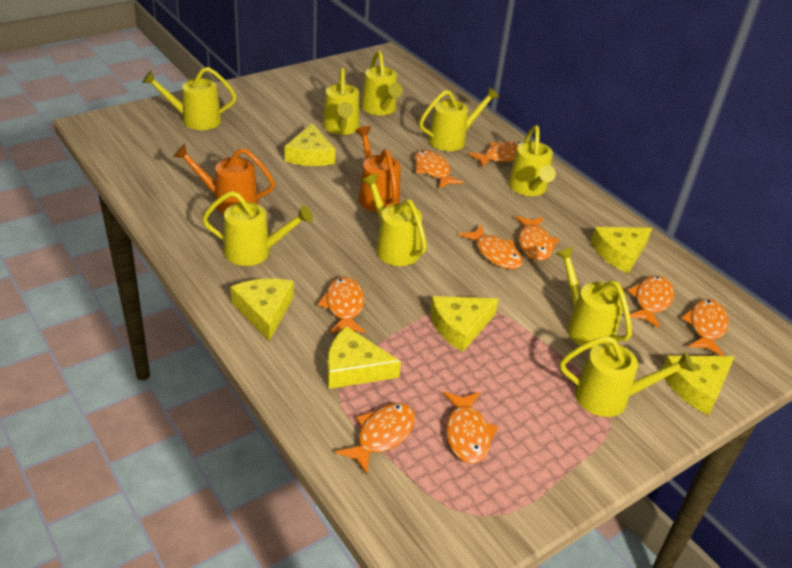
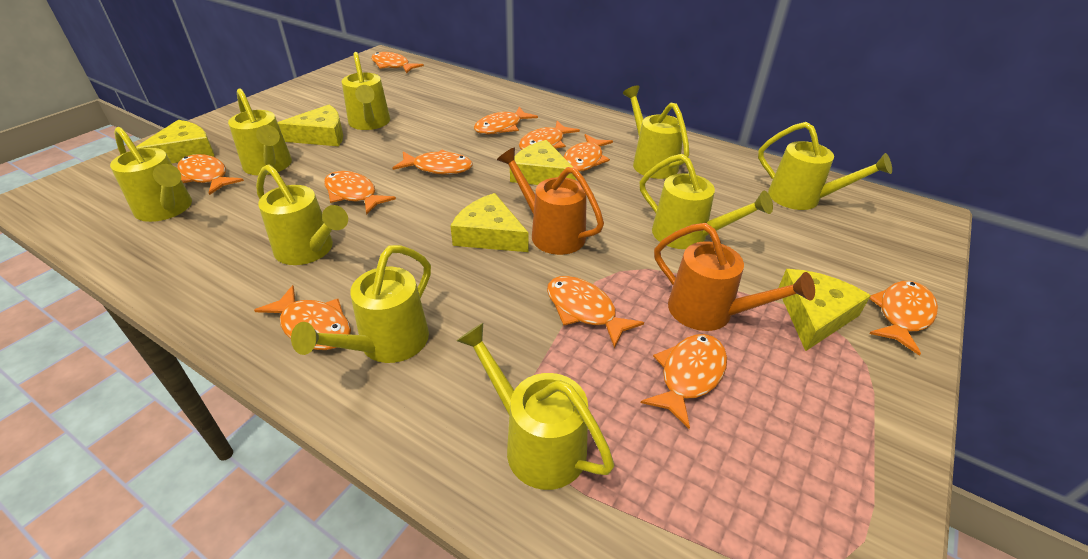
orange fish: [317,277,365,333] [335,403,415,474] [414,150,463,189] [443,392,498,464] [459,225,522,269] [468,142,520,168] [515,216,559,261] [627,275,674,329] [681,299,729,356] = 9 -> [177,154,244,195] [254,285,351,350] [324,171,396,215] [371,52,424,73] [392,150,473,175] [474,107,538,134] [519,121,580,150] [547,276,644,348] [563,134,613,172] [641,334,727,429] [869,281,938,356] = 11
yellow cheese: [231,278,294,341] [285,123,335,166] [327,326,401,389] [430,296,499,352] [591,227,652,273] [662,356,735,415] = 6 -> [136,120,214,163] [278,105,343,146] [451,193,528,252] [510,140,576,185] [778,269,871,351] = 5

